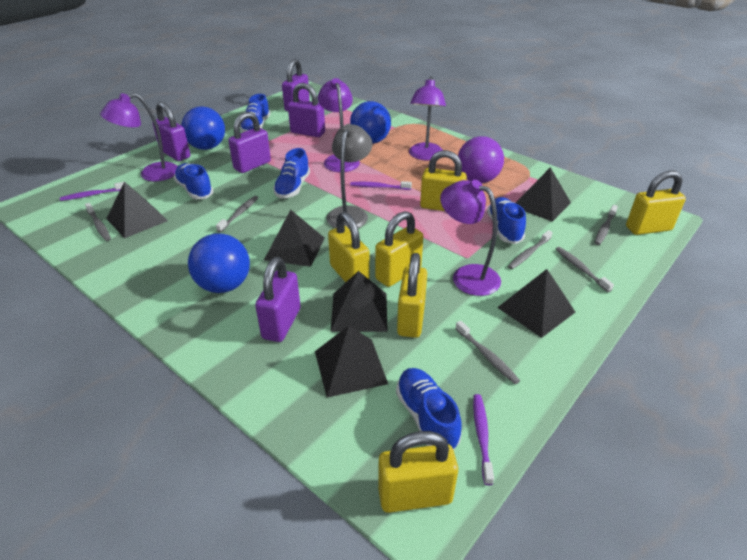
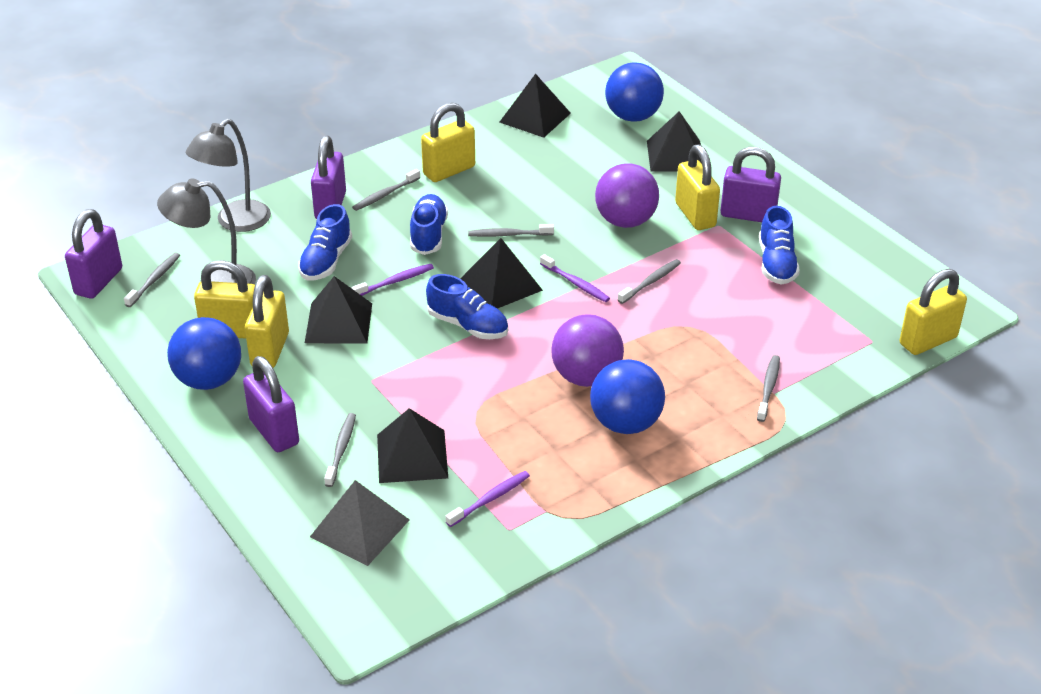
black pyramid: [106,182,168,238] [264,209,325,267] [315,326,388,398] [330,271,388,332] [497,269,575,338] [516,167,571,222] = 6 -> [305,276,372,344] [377,408,448,483] [460,238,543,309] [500,74,571,138] [647,111,702,172] = 5
blue shoe: [174,163,214,199] [240,94,270,132] [273,148,310,198] [396,368,462,450] [487,197,526,244] = 5 -> [298,204,352,281] [410,194,448,255] [426,274,508,339] [759,206,800,285] = 4
grey lamp: [326,124,372,228] = 1 -> [157,178,256,284] [186,119,271,232] = 2
grey pyramid: none = 0 -> [310,480,410,566] = 1
purple ball: [458,136,504,183] = 1 -> [551,314,624,387] [595,163,659,228] = 2
purple lamp: [100,93,178,182] [318,78,360,172] [409,76,446,160] [440,180,501,296] = 4 -> none = 0
purple padlock: [153,102,190,161] [228,112,271,173] [255,257,300,342] [282,59,310,111] [288,83,325,137] = 5 -> [65,209,122,299] [243,356,299,452] [311,136,346,219] [721,147,781,222] = 4
yellow padlock: [328,212,370,282] [375,211,423,287] [378,431,458,513] [397,253,427,338] [420,150,467,211] [626,170,686,235] = 6 -> [194,260,255,339] [245,275,289,368] [421,103,475,182] [675,145,720,230] [900,269,967,355] = 5

